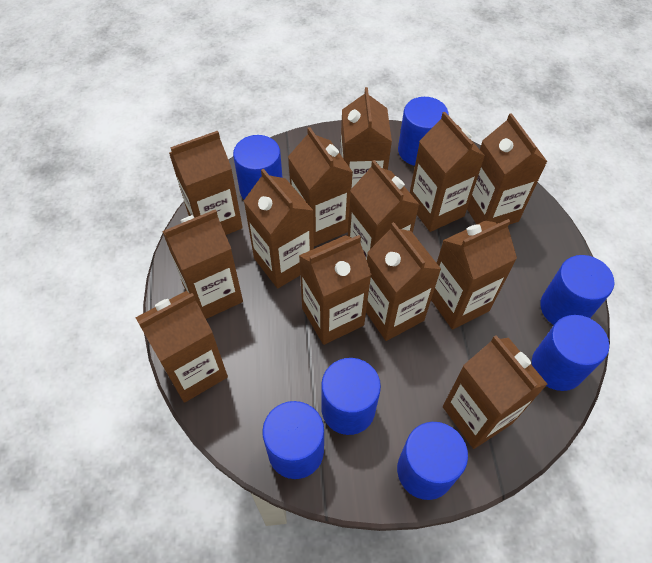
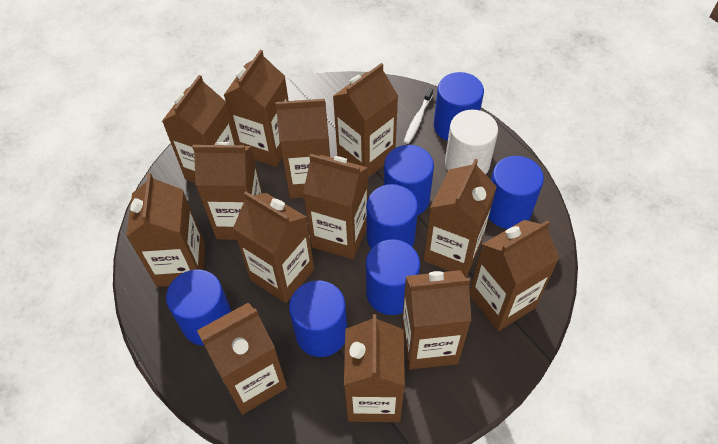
white cylinder: none = 0 -> [445,110,498,175] = 1
white toothbrush: none = 0 -> [404,88,433,144] = 1

